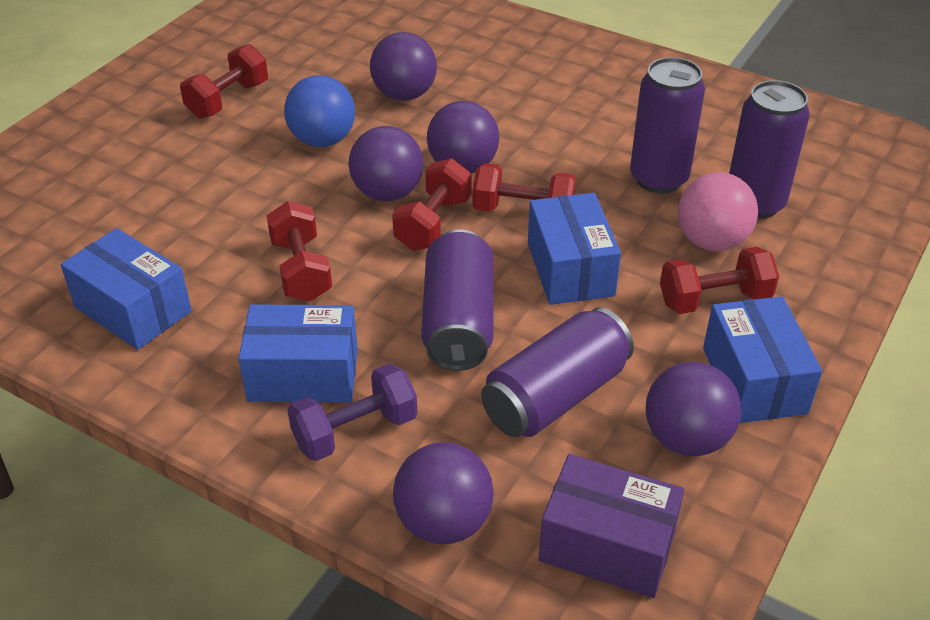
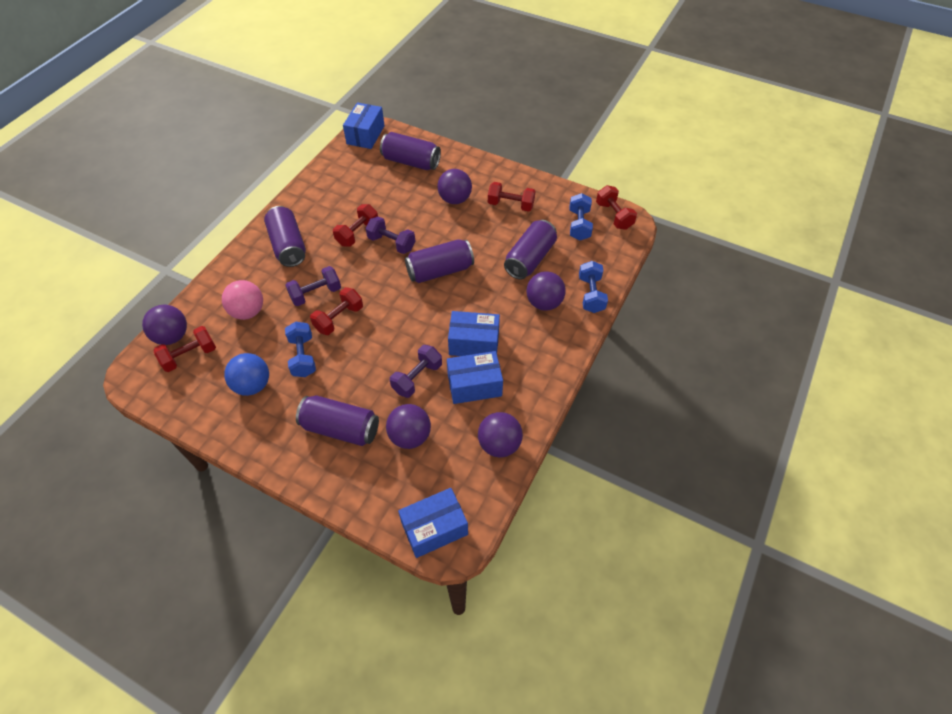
blue dumbbell: none = 0 -> [285,322,316,377] [570,193,593,240] [579,261,608,313] = 3
purple box: [539,454,684,598] = 1 -> none = 0
purple can: [421,229,493,371] [481,307,634,437] [630,57,705,194] [729,80,810,219] = 4 -> [264,206,306,267] [296,395,379,446] [380,132,441,170] [405,239,474,283] [504,220,557,280] = 5
purple dumbbell: [287,364,417,461] = 1 -> [285,266,341,306] [365,216,416,254] [390,345,442,398] = 3

